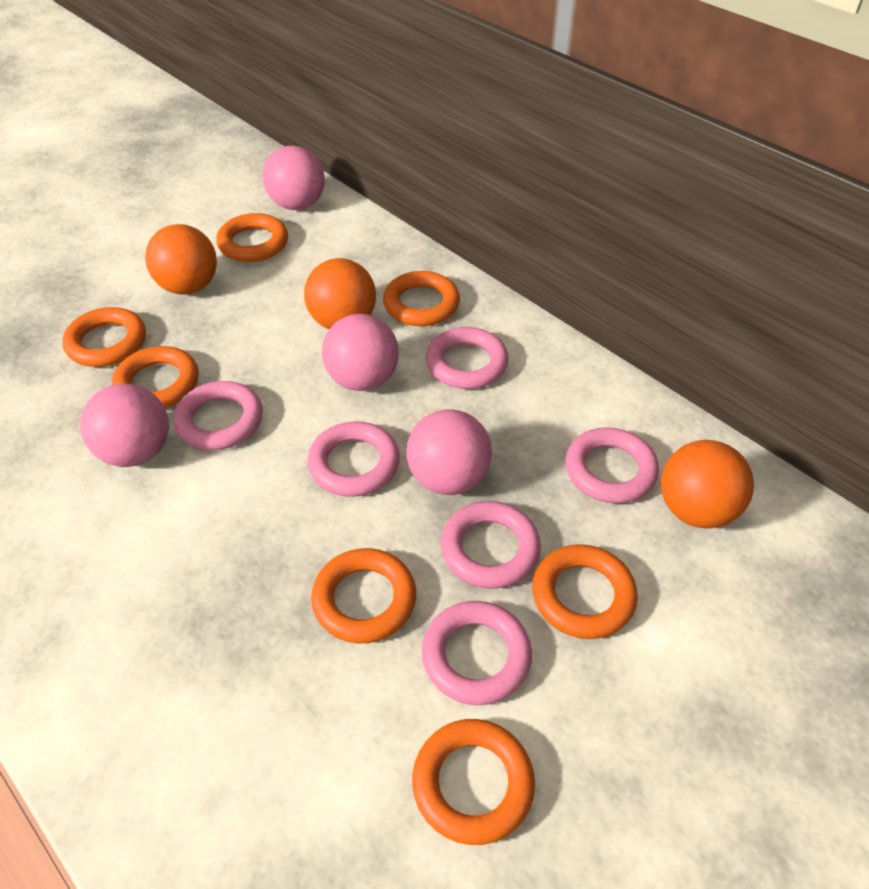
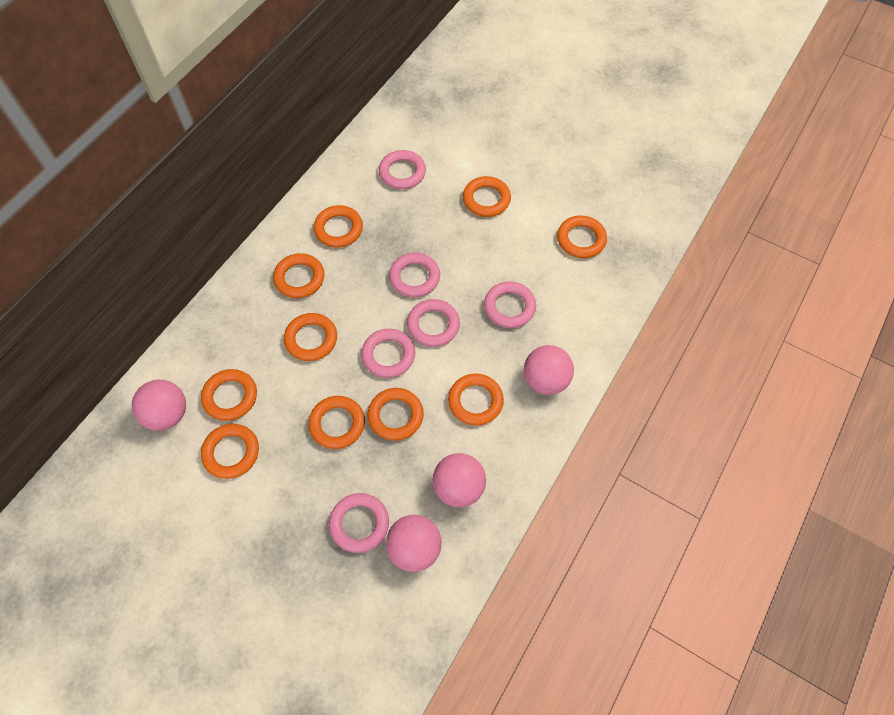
orange ball: [145,224,217,294] [304,258,376,329] [661,440,754,529] = 3 -> none = 0
orange ring: [62,307,146,367] [112,346,199,408] [216,213,288,262] [311,548,416,643] [383,271,460,326] [412,719,535,845] [532,544,638,639] = 7 -> [201,369,257,421] [201,424,259,479] [273,253,325,298] [284,313,337,361] [308,396,365,449] [313,205,363,248] [367,388,424,441] [448,373,504,426] [463,176,511,217] [557,215,607,258] = 10

